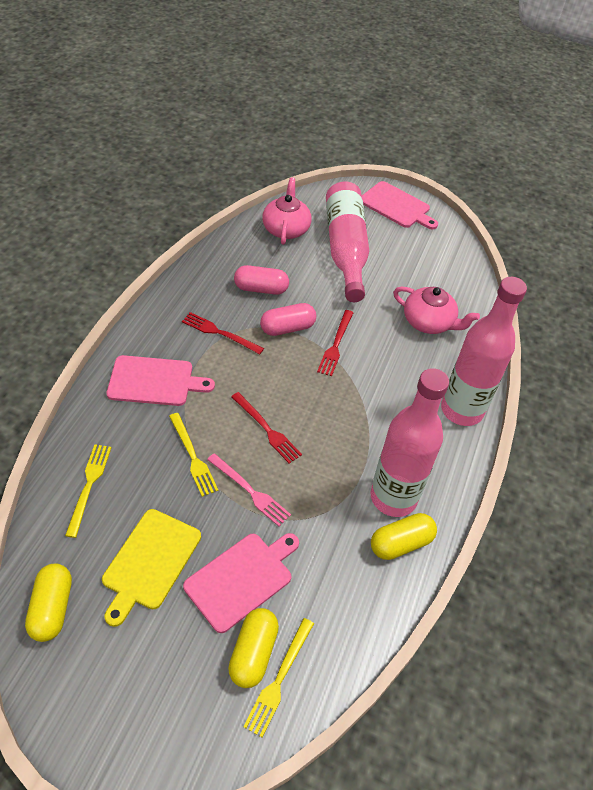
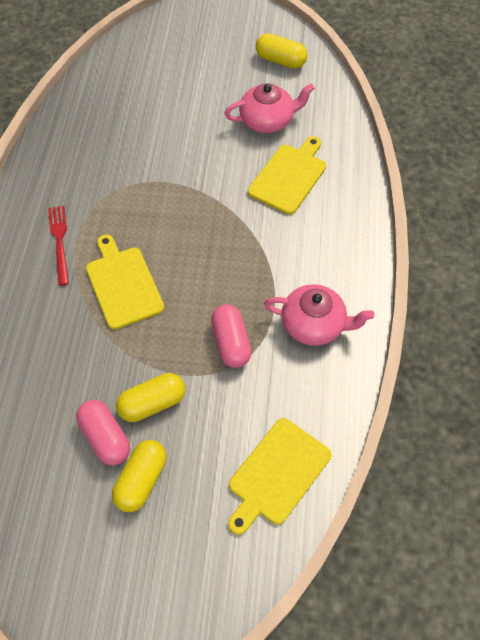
pink bottle: [326,181,369,302] [371,368,449,517] [441,277,527,426] = 3 -> none = 0
pink cutting board: [107,355,215,406] [183,533,299,633] [362,181,438,230] = 3 -> none = 0
pink fork: [207,453,291,526] = 1 -> none = 0
red fork: [182,312,264,354] [231,392,302,464] [317,310,353,376] = 3 -> [48,206,69,286] = 1
yellow cutting board: [102,509,201,627] = 1 -> [86,234,164,330] [228,418,332,535] [248,136,326,215] = 3
yellow fork: [65,445,111,538] [169,413,218,497] [243,618,314,737] = 3 -> none = 0

